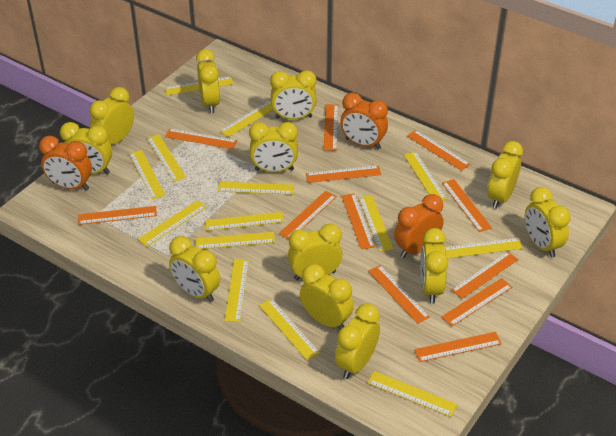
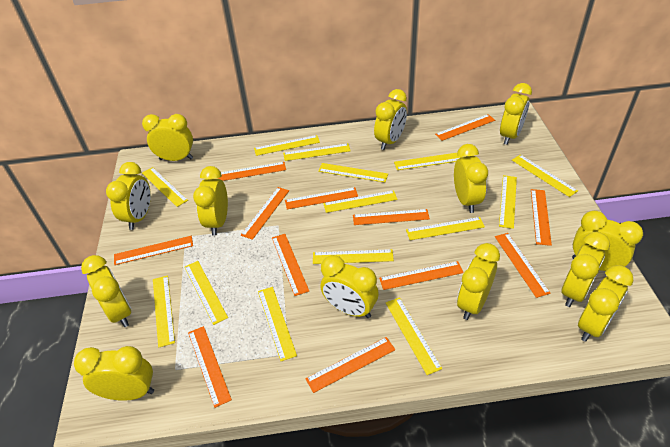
orange clock: [39,136,92,191] [340,93,388,149] [394,194,443,258] = 3 -> none = 0
yellow clock: [60,122,112,174] [89,87,134,145] [169,236,220,302] [196,49,221,113] [249,122,298,172] [270,70,317,119] [288,224,343,280] [300,264,354,330] [335,303,380,379] [420,228,449,303] [487,141,523,209] [525,187,571,258] = 12 -> [74,346,154,401] [81,255,131,327] [106,162,151,230] [142,114,193,161] [193,166,228,236] [320,255,379,318] [374,89,407,150] [454,144,488,213] [457,243,500,320] [500,83,532,145] [561,232,610,307] [572,211,643,271] [578,265,634,342] = 13

